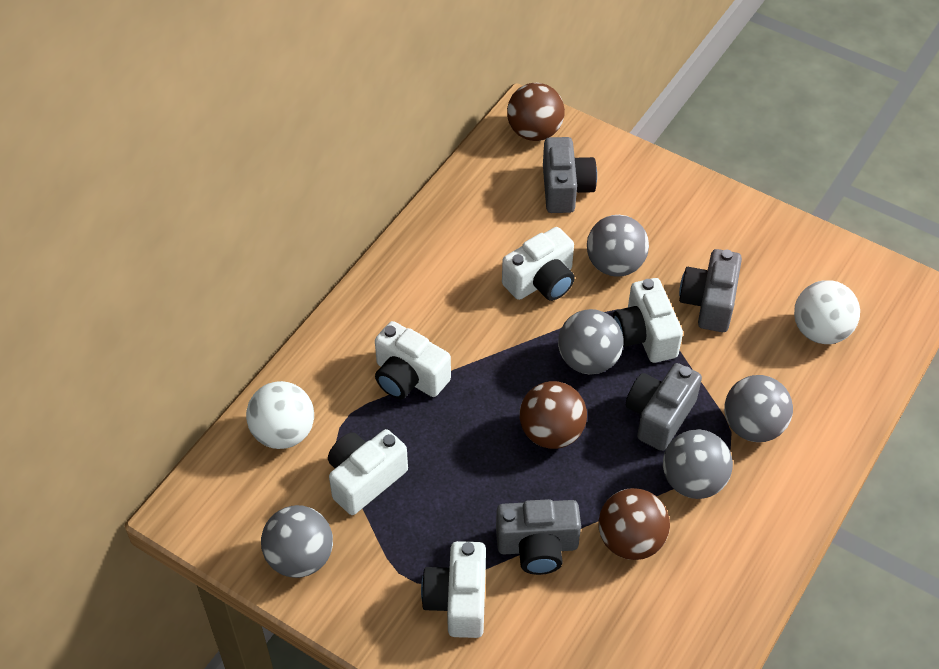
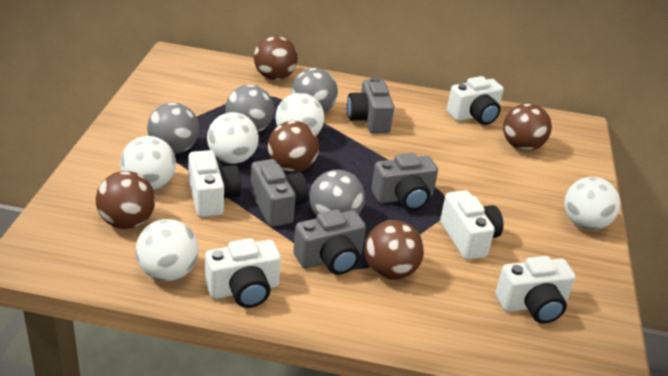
brown ball: [507,83,565,141] [520,381,587,449] [598,488,670,560] = 3 -> [96,171,155,229] [254,36,298,80] [268,121,319,172] [364,220,424,280] [503,103,552,151] = 5
grey ball: [261,505,333,578] [558,309,624,374] [587,215,649,277] [663,429,733,499] [724,375,793,442] = 5 -> [147,103,199,154] [225,85,274,132] [291,68,338,113] [310,170,365,216] = 4
white ball: [246,381,314,449] [794,280,860,344] = 2 -> [120,136,176,190] [136,219,199,281] [207,112,259,164] [275,93,324,135] [564,177,620,230] = 5

